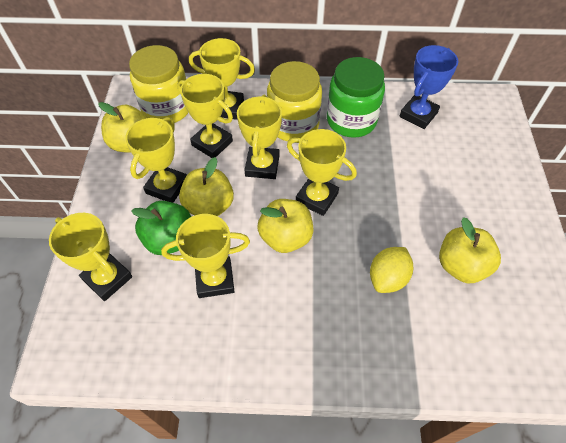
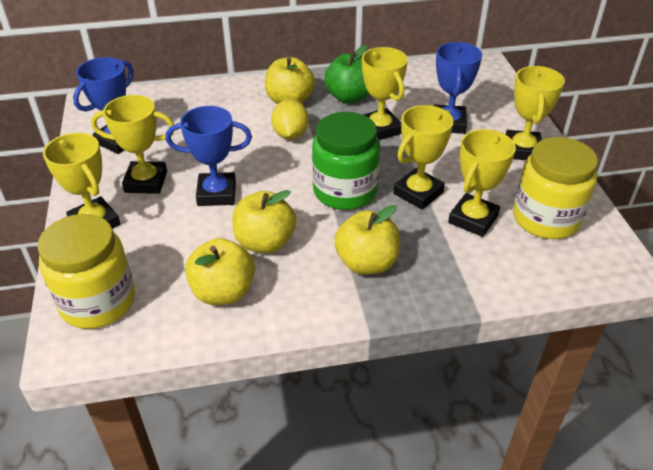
blue trophy: [399,45,458,129] = 1 -> [73,57,134,154] [165,106,252,206] [434,42,482,134] = 3
yellow trophy: [49,213,132,301] [125,117,187,203] [161,214,250,298] [177,74,233,158] [189,38,255,120] [237,95,282,179] [287,129,357,216] = 7 -> [43,133,121,229] [91,95,174,194] [362,47,408,140] [393,105,453,210] [448,129,516,237] [506,66,565,160] = 6

